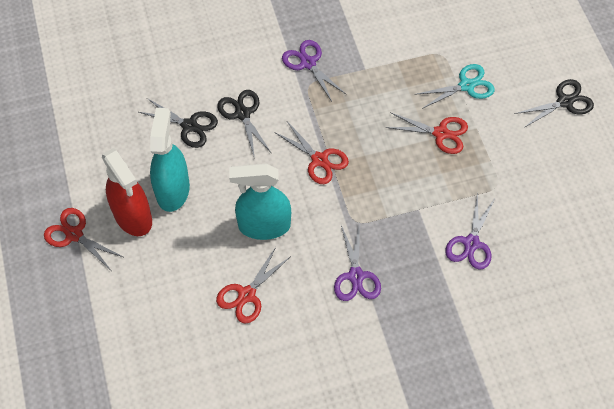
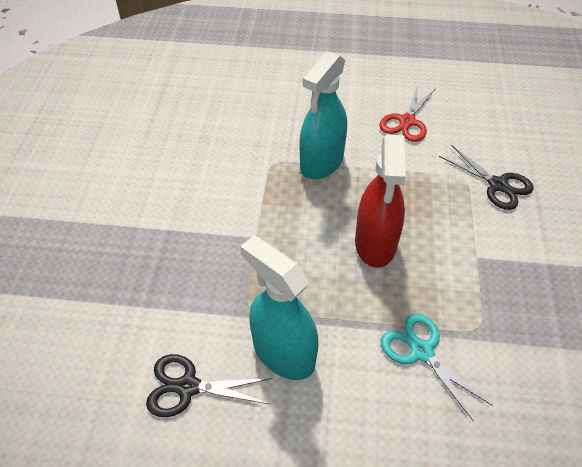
black scissors: [139,98,218,148] [217,90,271,159] [515,79,594,128] = 3 -> [146,354,272,417] [439,146,534,210] = 2
purple scissors: [282,40,346,101] [334,222,381,301] [445,192,496,270] = 3 -> none = 0
red scissors: [44,208,125,270] [216,247,291,323] [274,121,349,184] [386,112,468,154] = 4 -> [379,85,436,142] = 1

